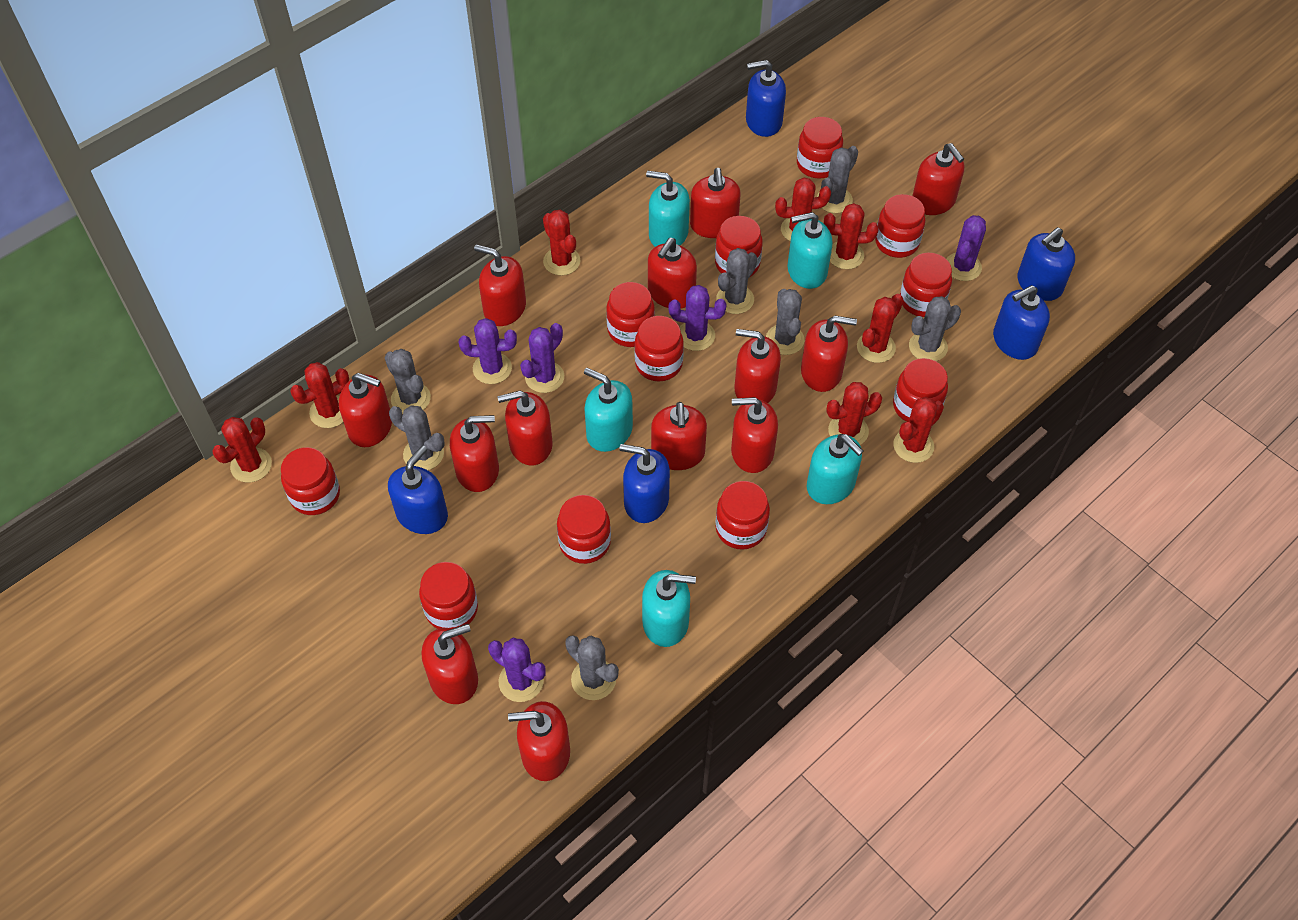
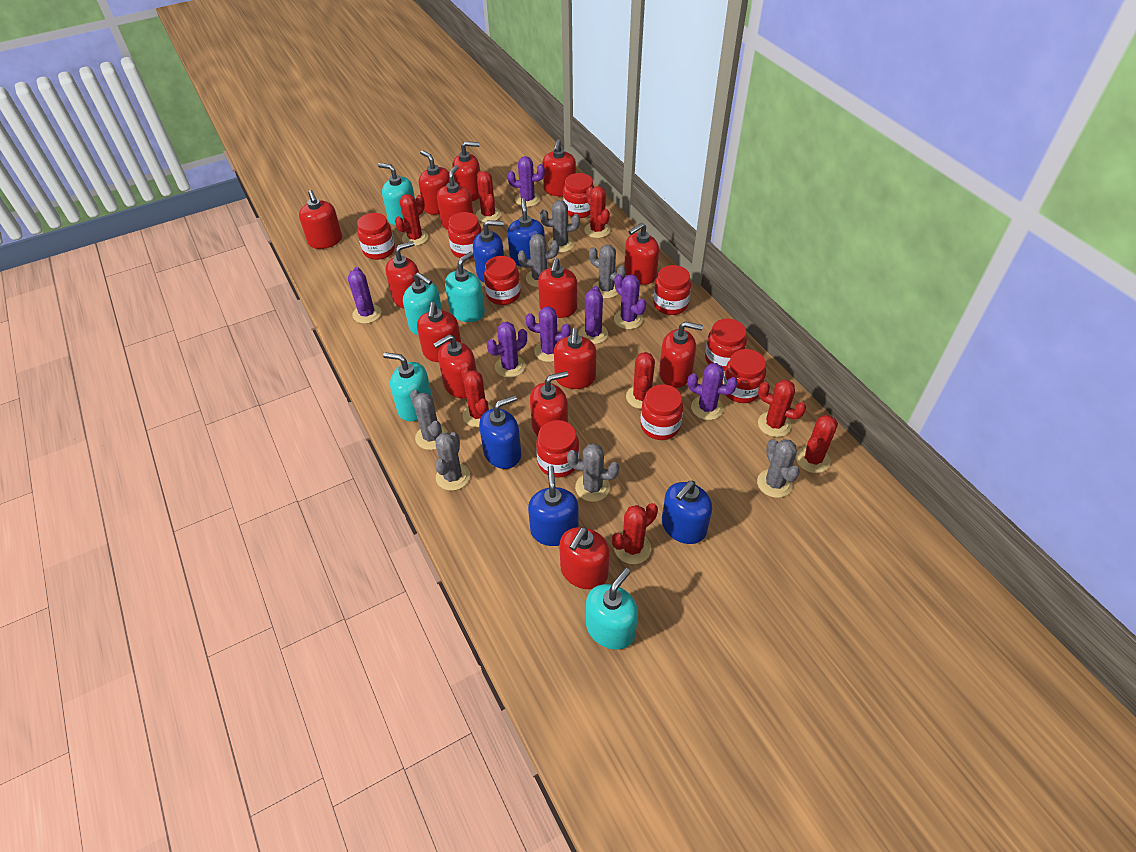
purple cactus: [458,318,517,384] [488,638,546,702] [520,323,564,393] [669,285,727,351] [946,215,986,281] = 5 -> [348,267,381,324] [487,322,527,378] [507,156,545,207] [525,306,571,362] [579,286,608,344] [614,274,646,329] [687,363,738,420] = 7
red jar: [281,447,340,515] [419,562,478,629] [557,495,611,564] [606,282,655,347] [634,316,684,381] [715,216,763,277] [716,481,770,550] [797,117,843,179] [875,194,925,258] [893,358,948,422] [900,253,952,317] = 11 -> [357,213,395,260] [448,212,482,259] [484,256,521,305] [536,420,579,478] [563,173,594,218] [640,384,683,440] [653,265,691,315] [705,319,747,371] [723,349,766,403] = 9
red soap dispenser: [339,373,392,447] [422,624,478,704] [450,415,499,492] [474,244,526,326] [497,391,553,466] [508,701,570,781] [648,238,697,309] [651,402,707,470] [690,168,741,238] [731,397,778,473] [735,329,781,403] [801,316,857,392] [912,143,964,215] = 13 -> [299,190,342,249] [385,241,421,309] [417,302,461,362] [419,150,449,215] [433,334,477,399] [437,165,473,230] [452,141,480,201] [530,371,568,436] [538,258,577,318] [542,139,576,196] [554,328,596,389] [559,527,610,589] [624,223,659,285] [659,321,703,388] = 14

